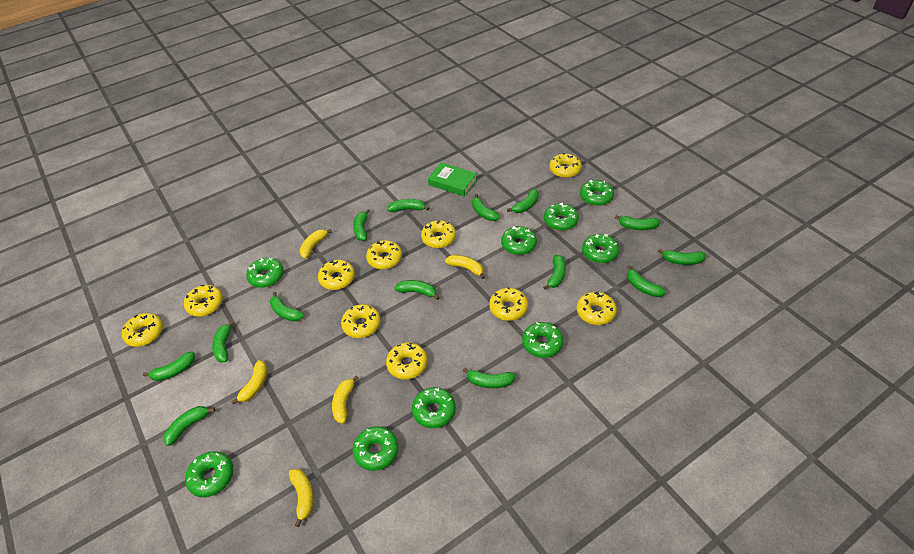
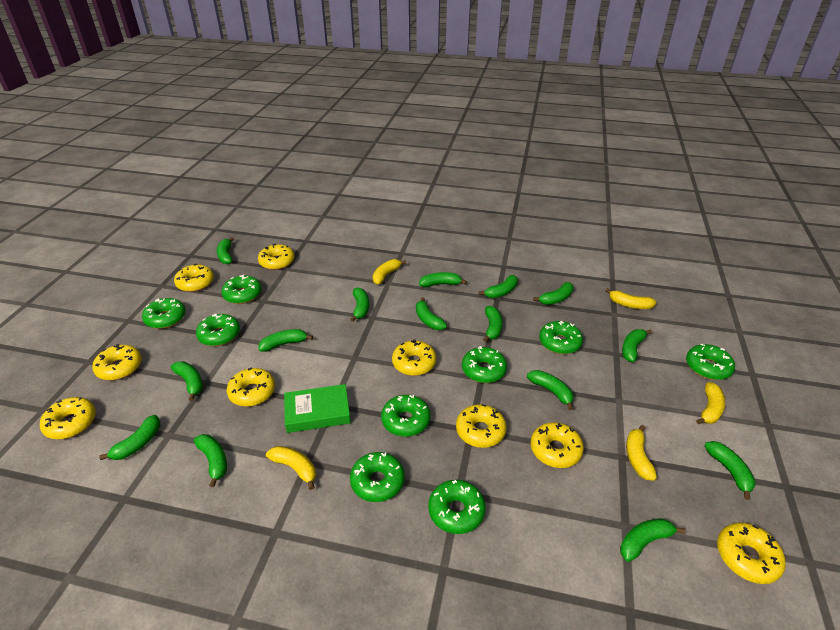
green banana: [143,351,195,381] [163,406,215,446] [212,320,234,363] [270,292,304,321] [353,209,370,241] [387,199,429,212] [395,280,440,300] [463,368,516,388] [472,194,500,221] [507,189,539,213] [543,255,566,290] [615,215,660,230] [627,265,666,297] [658,249,706,265] = 14 -> [99,415,160,460] [171,361,203,401] [194,434,227,487] [217,237,234,264] [259,329,313,352] [350,287,369,322] [416,297,447,330] [419,272,467,287] [479,275,518,298] [483,306,502,342] [527,370,573,410] [533,282,573,305] [620,518,685,562] [622,329,652,362] [705,441,755,500] = 15
yellow donut: [122,313,163,347] [184,285,223,317] [318,260,355,290] [341,304,381,338] [366,240,402,269] [386,342,428,380] [421,220,456,248] [489,287,528,321] [549,153,582,178] [577,291,617,325] = 10 -> [40,397,96,439] [92,344,142,380] [174,264,214,292] [227,367,275,407] [258,243,295,270] [392,340,436,376] [456,404,507,448] [531,422,584,468] [717,523,786,584] = 9

